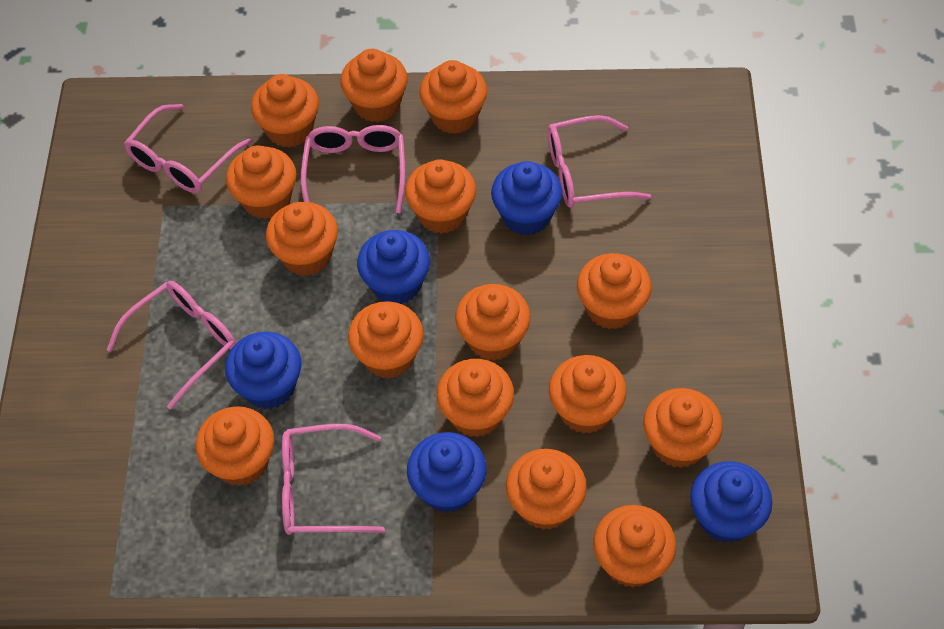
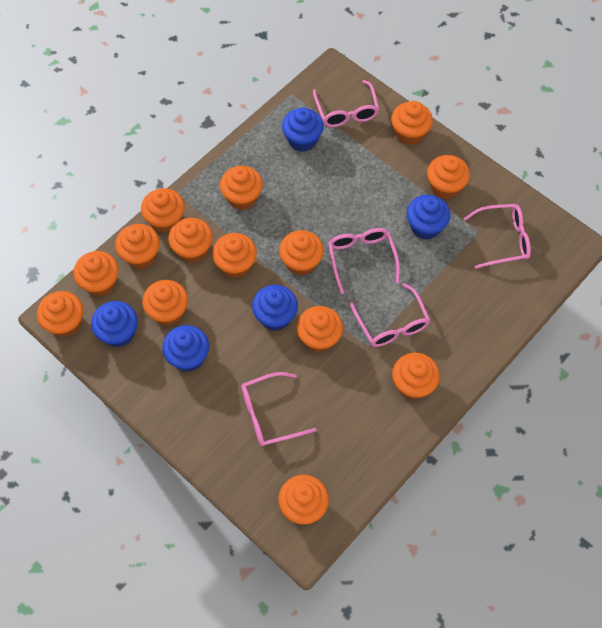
orange cupcake: [196,406,274,486] [226,145,296,219] [251,74,319,148] [266,202,338,276] [340,49,408,122] [348,301,424,379] [405,159,476,234] [419,60,487,134] [437,359,514,437] [455,284,530,361] [506,449,587,530] [549,355,627,434] [577,253,651,329] [593,505,676,588] [643,388,723,468] = 15 -> [37,291,83,337] [73,251,119,297] [115,224,160,269] [141,188,185,233] [142,280,188,326] [168,218,213,263] [212,233,257,278] [220,166,263,210] [278,475,329,524] [279,230,324,276] [297,306,343,352] [391,101,433,145] [392,353,440,400] [427,155,470,199] = 14

